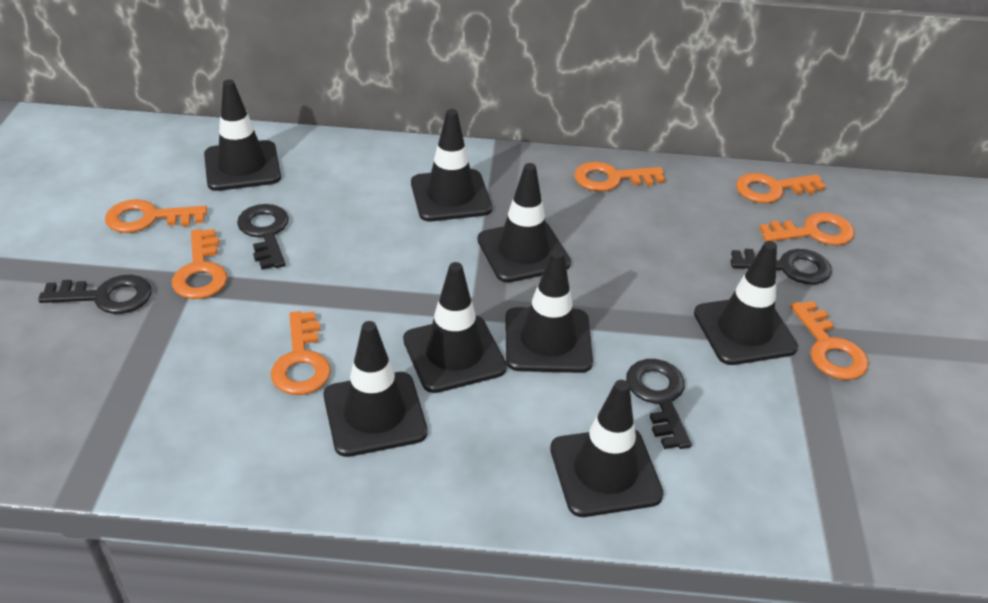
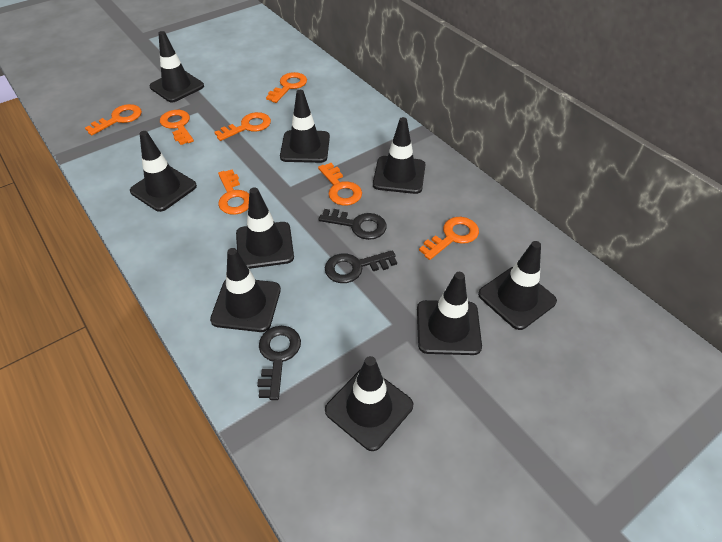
black key: [38,275,152,314] [237,204,289,270] [626,359,692,449] [731,249,832,285] = 4 -> [257,326,301,400] [319,209,387,240] [325,251,397,283] = 3
black traffic cone: [204,79,281,191] [324,321,428,457] [403,262,507,393] [411,109,492,221] [477,163,571,283] [505,249,593,373] [550,380,664,517] [694,241,798,365] = 8 -> [130,131,197,212] [149,31,204,102] [210,248,281,332] [236,187,294,269] [280,90,330,163] [325,356,413,451] [373,117,426,194] [417,272,482,355] [478,241,557,330] = 9

